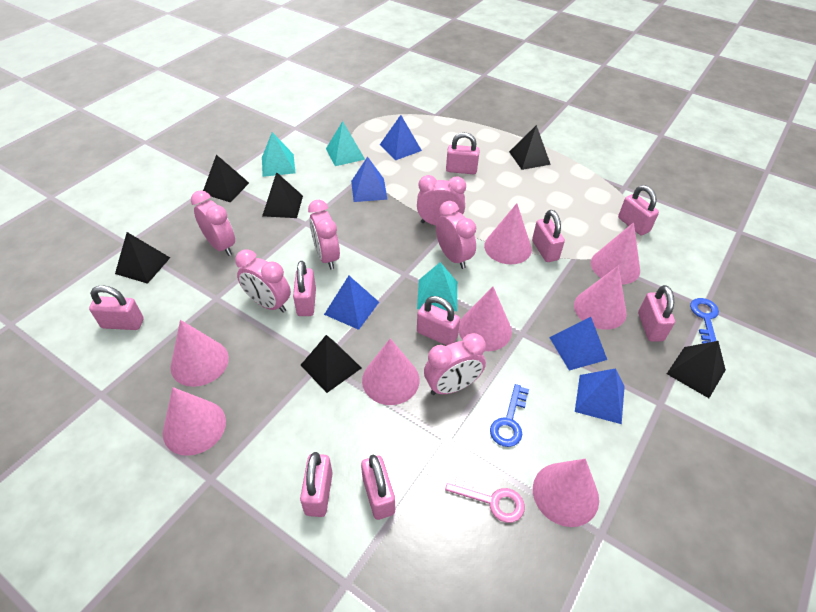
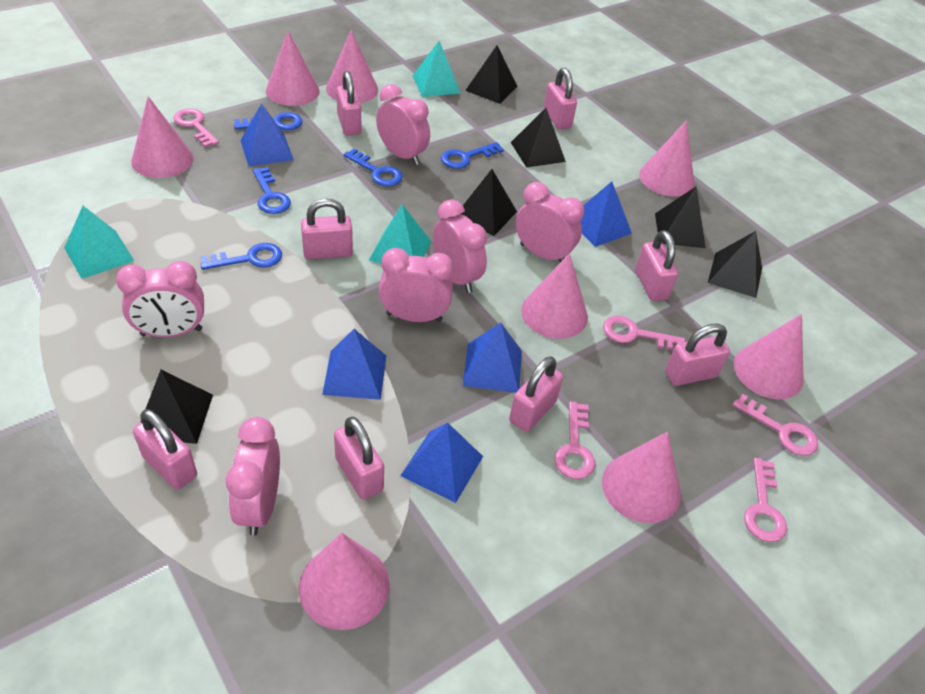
blue key: [490,384,529,447] [690,298,719,344] = 2 -> [200,243,282,270] [234,112,302,130] [253,167,291,214] [343,148,403,186] [441,142,504,169] = 5
pink key: [445,475,525,523] = 1 -> [174,108,219,147] [555,401,595,479] [603,316,685,350] [733,394,818,456] [744,458,787,542] = 5
pink padlock: [89,285,144,330] [293,261,316,316] [300,452,333,517] [361,455,395,520] [417,296,460,345] [446,132,480,174] [532,210,565,262] [618,185,659,235] [638,285,675,342] = 9 -> [133,409,197,490] [301,198,353,260] [334,417,384,500] [336,71,361,136] [509,356,563,432] [544,68,577,129] [635,230,678,301] [665,324,730,386] = 8

